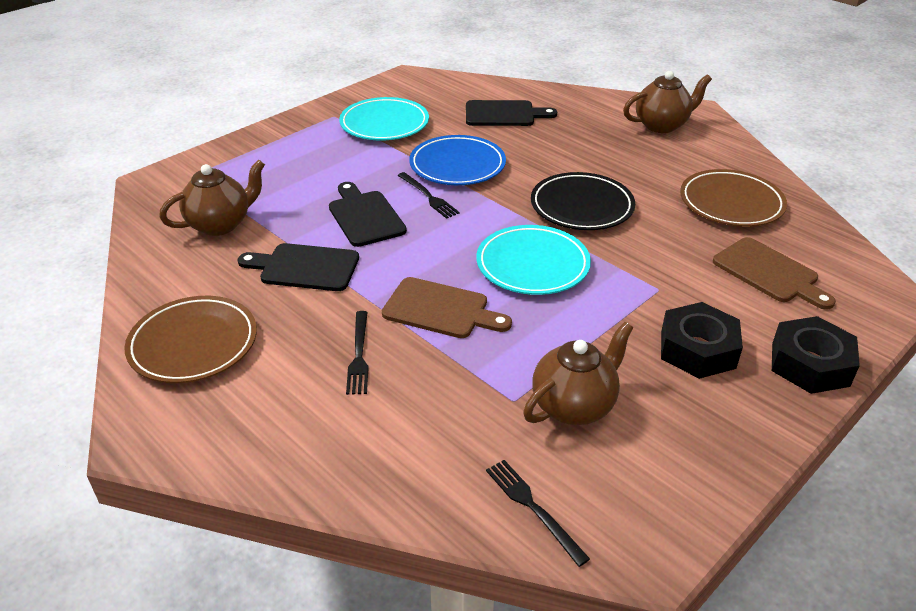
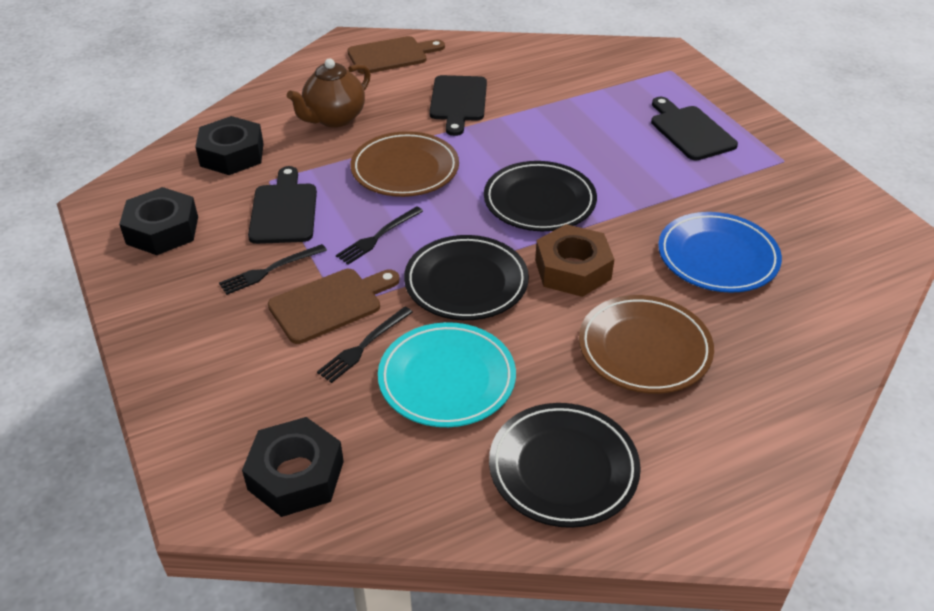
black nut: [661,302,743,379] [772,316,860,394] = 2 -> [119,187,198,255] [195,116,264,175] [242,417,344,517] = 3
black plate: [531,172,635,230] = 1 -> [404,235,529,320] [484,161,597,231] [489,403,641,528] = 3
brown nut: none = 0 -> [535,224,614,297] = 1
brown teapot: [159,160,265,236] [523,322,633,425] [623,71,712,133] = 3 -> [287,58,371,127] = 1
turquoise plate: [339,97,429,140] [476,225,591,295] = 2 -> [378,322,516,427] = 1

